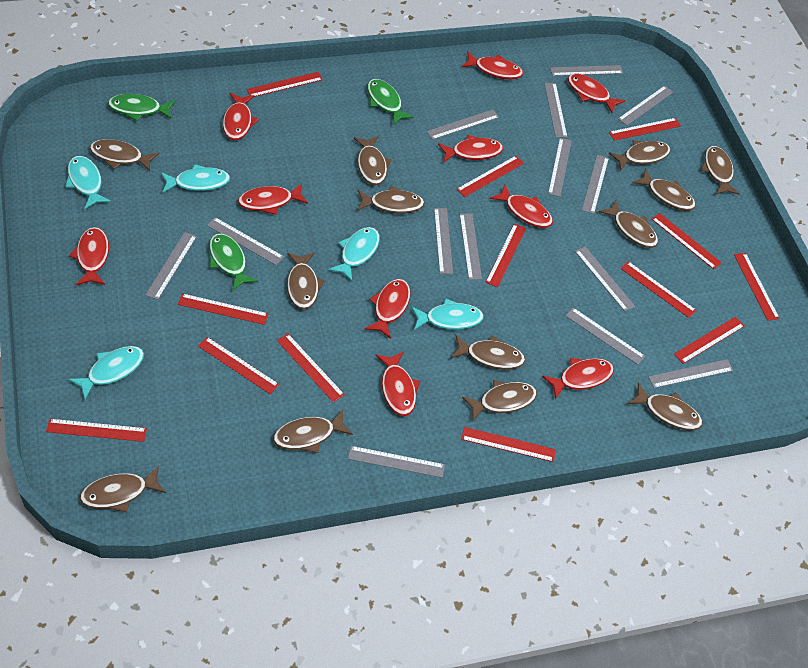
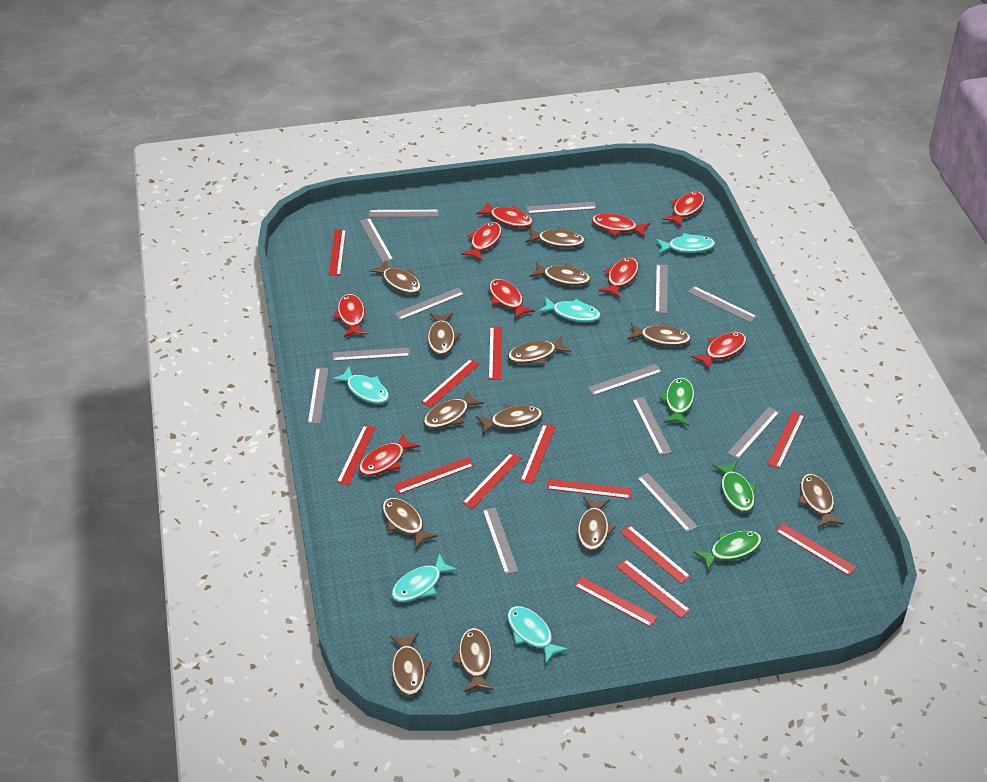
grey ruler: [145,232,197,300] [207,217,284,265] [348,446,445,478] [427,109,499,140] [434,208,453,274] [460,214,482,280] [544,83,567,138] [548,138,572,197] [550,65,623,76] [566,308,645,365] [575,247,635,311] [582,155,609,214] [618,86,673,126] [648,359,733,388] = 14 -> [308,368,329,424] [332,347,410,361] [359,218,393,263] [369,210,439,217] [394,287,464,320] [483,507,518,574] [526,202,597,214] [588,364,662,396] [632,397,672,455] [637,473,698,532] [655,264,668,314] [688,286,757,323] [727,407,780,459] = 13
red fish: [69,227,109,285] [223,93,259,140] [238,183,308,215] [364,279,411,339] [376,351,420,416] [438,135,503,162] [462,51,523,79] [490,185,553,228] [542,358,614,400] [568,74,625,113] = 10 -> [333,294,367,337] [359,433,420,476] [461,222,502,261] [476,202,533,228] [489,279,535,319] [592,213,650,237] [598,258,639,298] [662,192,705,227] [691,332,747,370] = 9

